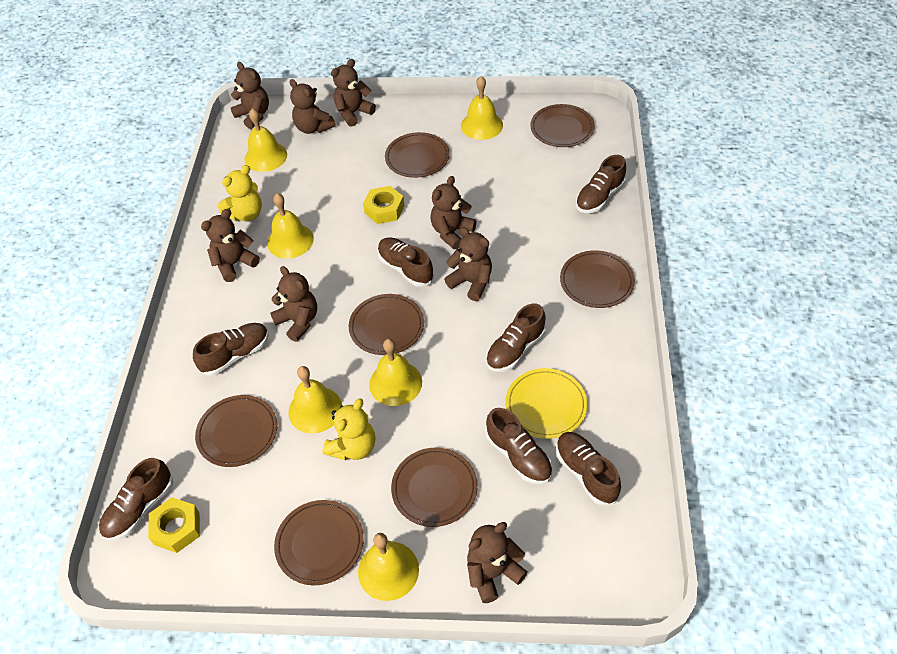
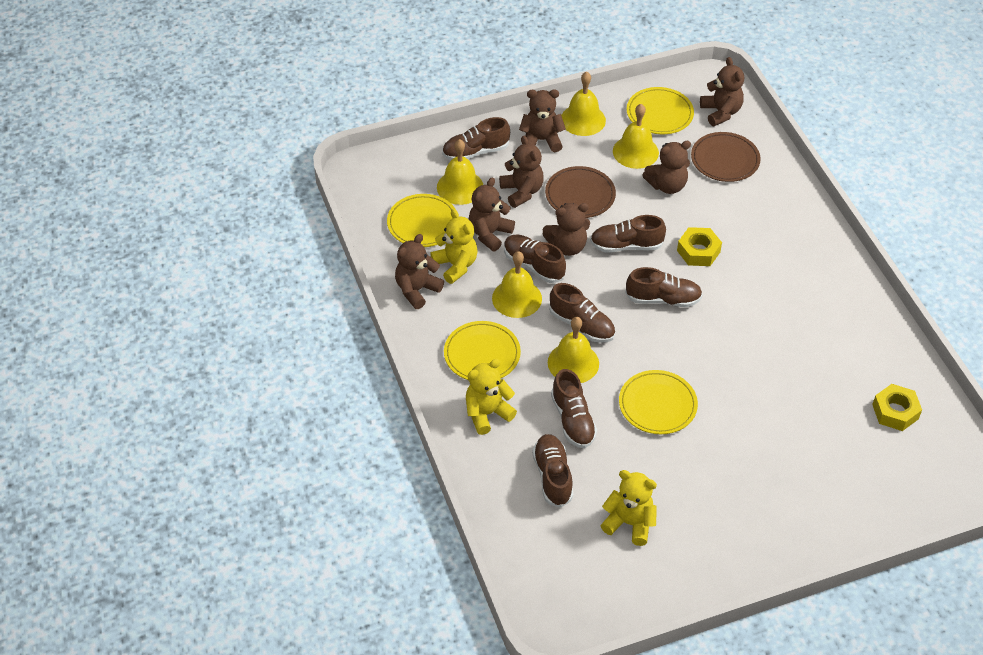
brown plate: [195,395,277,467] [274,500,364,585] [349,294,424,355] [385,132,450,178] [391,448,478,527] [530,104,595,147] [560,250,635,308] = 7 -> [545,166,616,218] [691,132,761,182] = 2
brown teddy bear: [201,209,260,282] [231,62,269,129] [270,266,317,342] [290,79,336,134] [331,59,376,127] [430,176,477,249] [444,227,492,301] [467,522,528,603] = 8 -> [395,234,444,309] [469,177,515,251] [499,136,544,208] [519,89,566,152] [543,203,590,256] [642,141,691,194] [700,57,744,126] = 7
yellow bell: [244,108,287,172] [267,193,314,259] [289,366,342,433] [358,533,419,601] [369,339,422,406] [461,76,503,140] = 6 -> [437,139,483,205] [492,251,542,318] [548,317,599,383] [561,72,606,136] [613,104,659,169] = 5
yellow plate: [505,368,587,439] = 1 -> [387,194,456,247] [444,321,521,380] [619,370,698,434] [627,87,694,134] = 4
yellow teddy bear: [218,165,262,221] [322,398,375,460] = 2 -> [431,209,478,284] [466,359,517,435] [601,470,657,546] = 3

